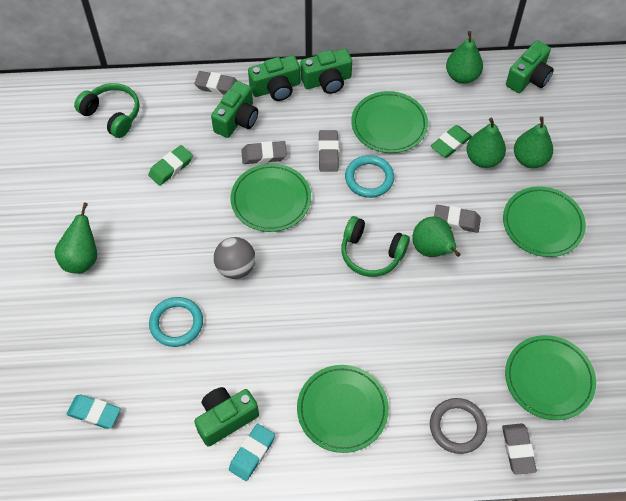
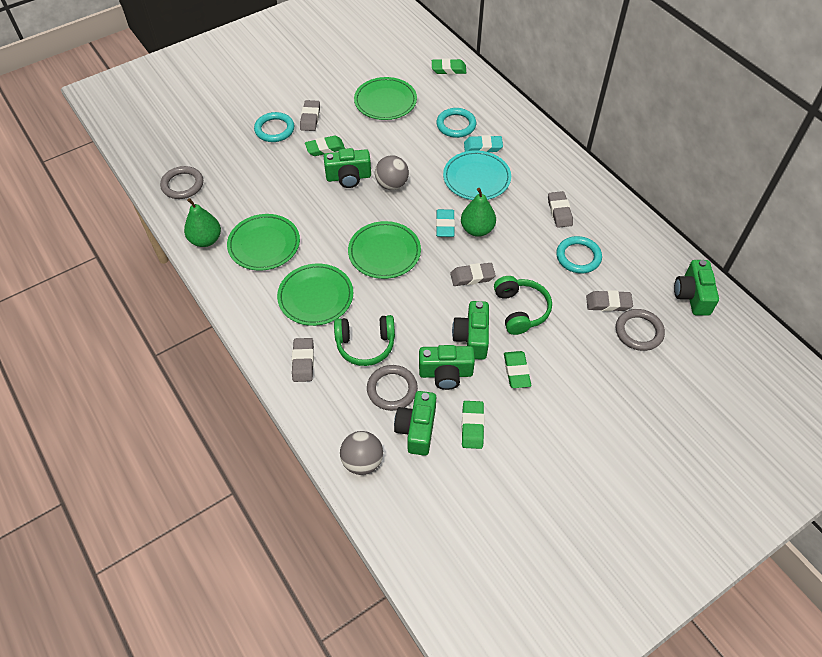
green eraser: [148,145,193,186] [431,125,472,158] = 2 -> [305,136,345,156] [432,58,466,75] [461,401,484,449] [504,351,531,388] = 4
green pear: [54,202,97,274] [413,217,461,257] [446,31,483,84] [466,118,506,168] [514,116,553,168] = 5 -> [184,198,221,247] [461,188,496,237] = 2
green plate: [231,163,311,232] [297,365,389,453] [351,91,428,153] [503,186,586,257] [505,335,596,420] = 5 -> [227,214,300,271] [277,263,353,326] [348,221,421,279] [354,77,417,120] = 4
grey ball: [214,237,256,279] = 1 -> [340,431,383,475] [375,155,409,190] = 2
grey ring: [430,398,487,454] = 1 -> [160,166,203,199] [367,365,418,411] [616,309,665,351] = 3
turquoise plate: none = 0 -> [443,150,511,200] = 1
turquoise ring: [149,297,203,347] [345,155,394,198] = 2 -> [254,112,294,142] [436,108,476,138] [556,236,602,274] = 3

